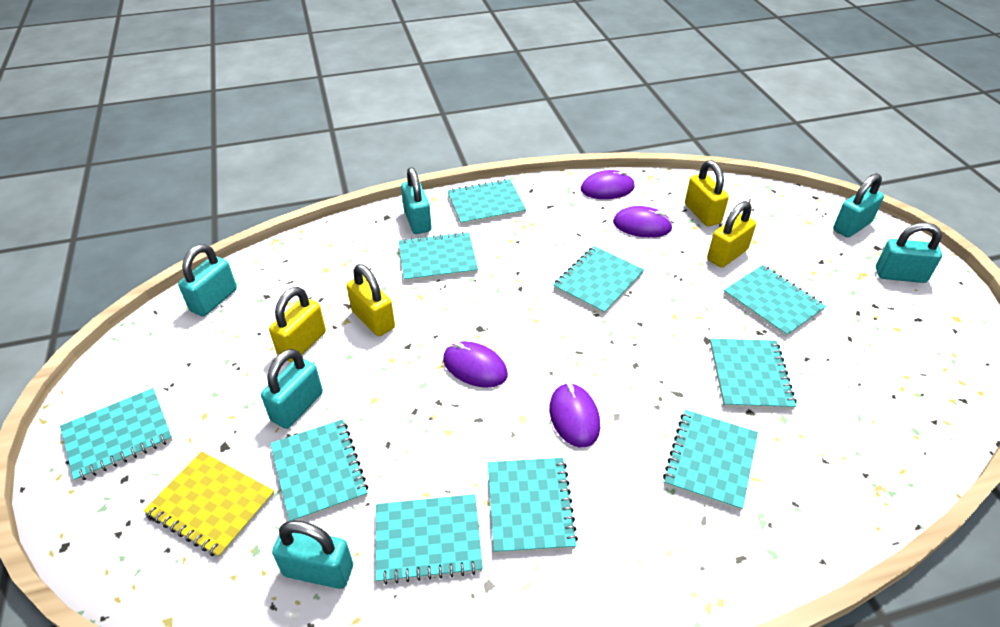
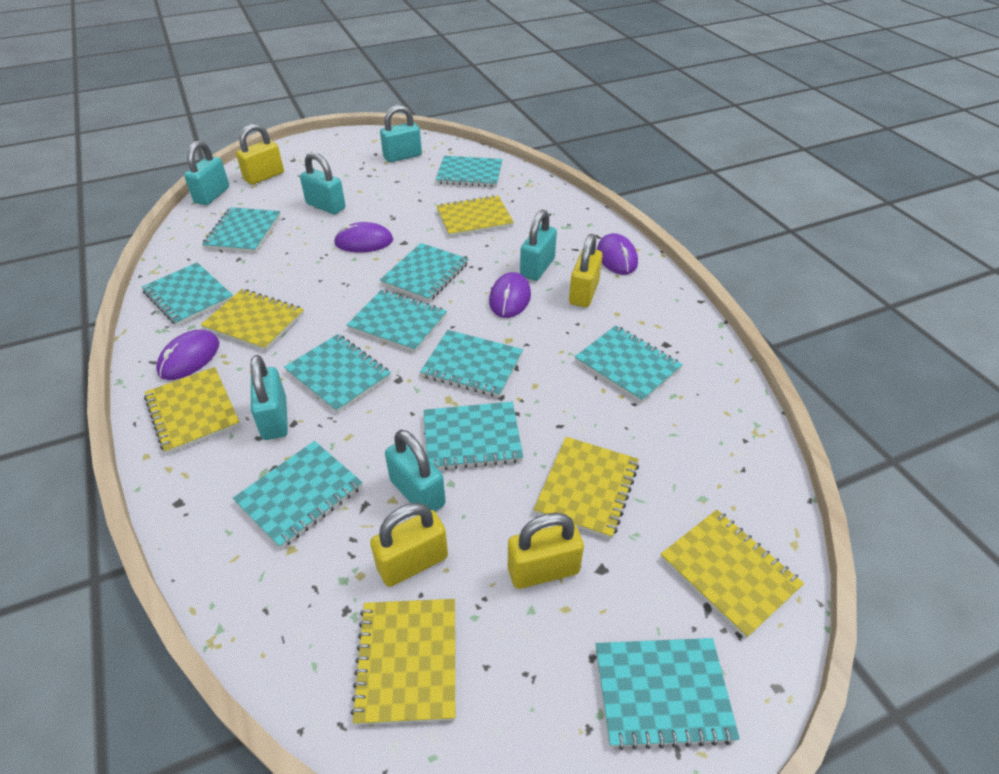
turquoise notebook: [60,388,173,482] [270,419,368,521] [376,494,483,585] [399,232,478,282] [447,179,526,225] [488,458,578,554] [553,246,644,315] [663,410,758,511] [710,339,796,410] [724,265,826,337] = 10 -> [142,262,233,326] [202,207,281,253] [233,441,362,549] [284,334,391,413] [347,290,447,352] [380,243,468,302] [420,330,523,397] [424,402,523,470] [436,156,502,187] [575,326,683,403] [596,638,740,750] = 11
yellow notebook: [144,451,275,558] = 1 -> [144,367,240,454] [200,289,304,351] [350,599,455,725] [436,195,514,237] [534,437,639,539] [661,510,804,639] = 6

